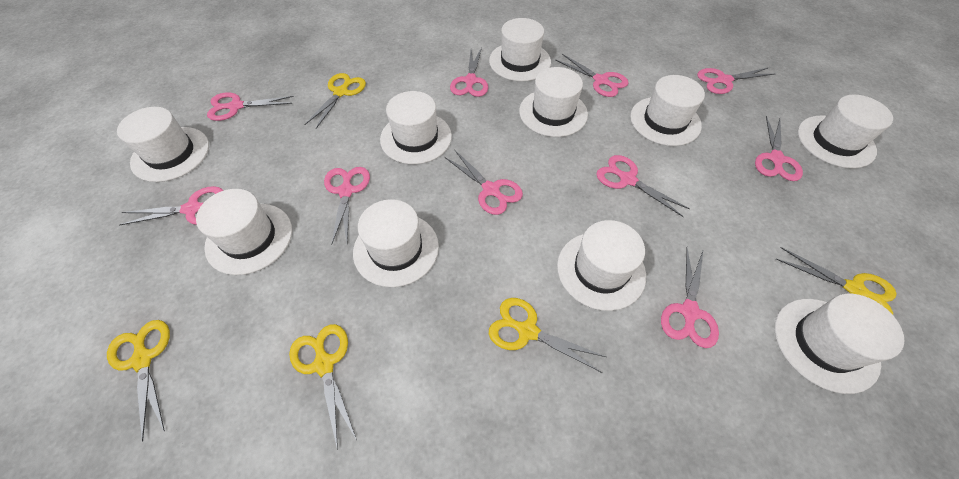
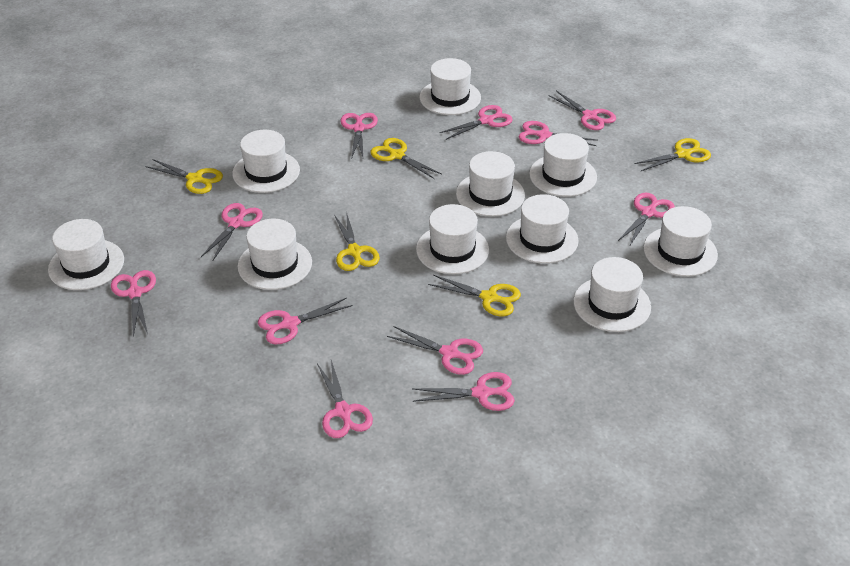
pink scissors: [120,186,223,225] [207,93,294,121] [324,167,370,245] [445,149,523,215] [450,47,488,97] [555,54,629,97] [596,155,690,217] [661,248,719,348] [697,68,775,94] [755,116,803,181] = 10 -> [111,270,156,337] [201,203,263,262] [258,298,352,345] [317,360,373,438] [340,113,378,159] [387,326,483,375] [412,372,515,411] [439,105,513,140] [518,121,598,146] [548,91,616,130] [618,192,675,247] = 11

